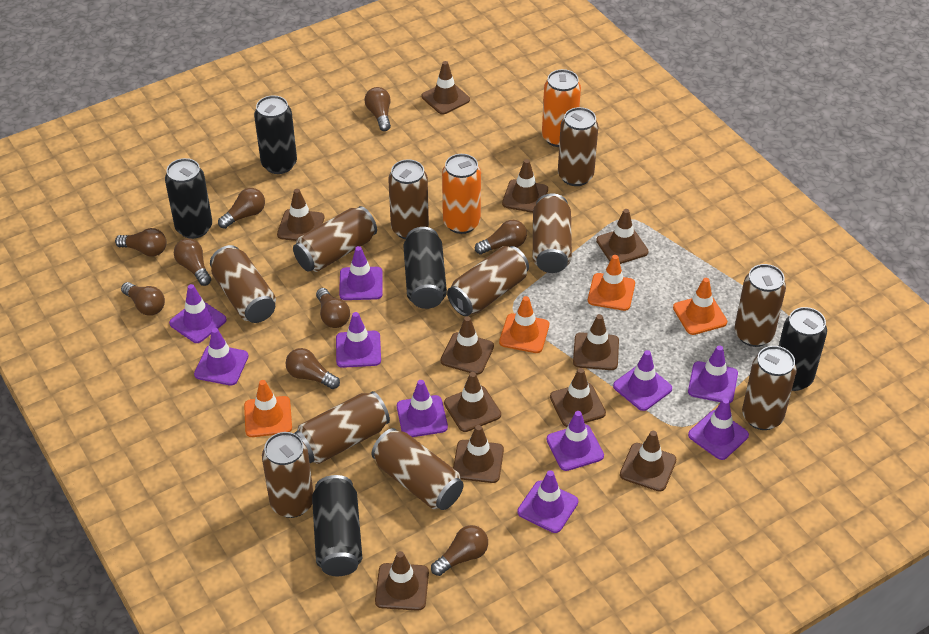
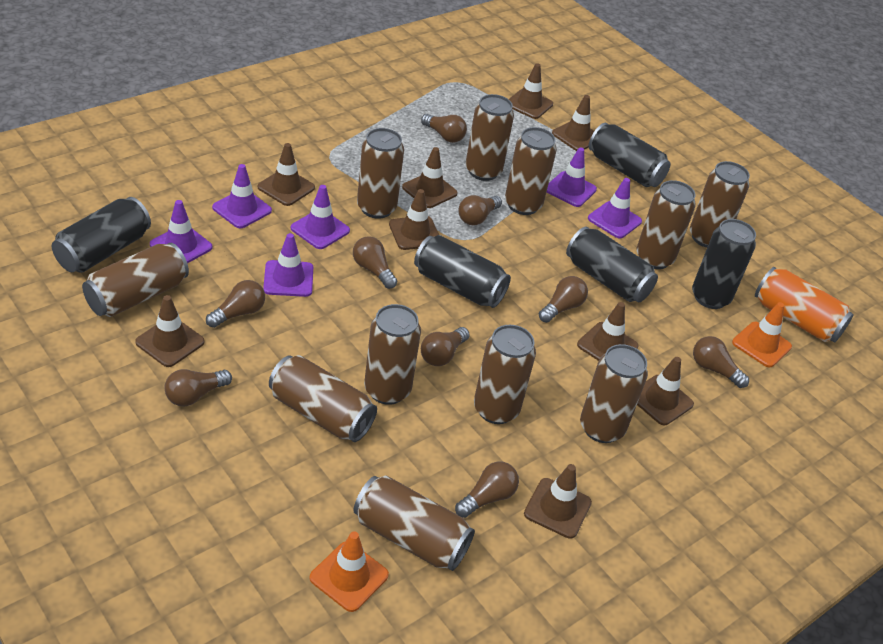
brown traffic cone: [277,189,324,241] [375,551,429,611] [422,61,470,115] [441,316,494,375] [444,372,501,432] [453,425,504,483] [502,159,548,213] [550,368,606,427] [573,314,619,370] [596,209,649,264] [620,431,676,492] = 11 -> [135,295,205,367] [258,143,315,206] [389,189,439,250] [402,147,458,208] [509,63,553,119] [524,464,592,539] [552,95,594,151] [577,302,638,361] [637,357,694,425] = 9
orange can: [442,154,481,234] [542,69,581,147] = 2 -> [755,267,854,342] = 1
orange traffic cone: [244,380,292,437] [499,296,549,353] [588,255,635,311] [673,278,727,335] = 4 -> [310,532,389,612] [732,302,792,368] = 2
purple traffic cone: [169,284,227,343] [194,328,248,386] [336,312,381,368] [339,246,383,300] [397,380,448,437] [517,470,578,533] [546,411,604,471] [613,350,672,411] [688,345,738,403] [688,398,749,460] = 10 -> [150,200,212,263] [212,164,272,228] [263,233,313,297] [291,185,350,249] [547,147,597,207] [588,178,642,238] = 6

